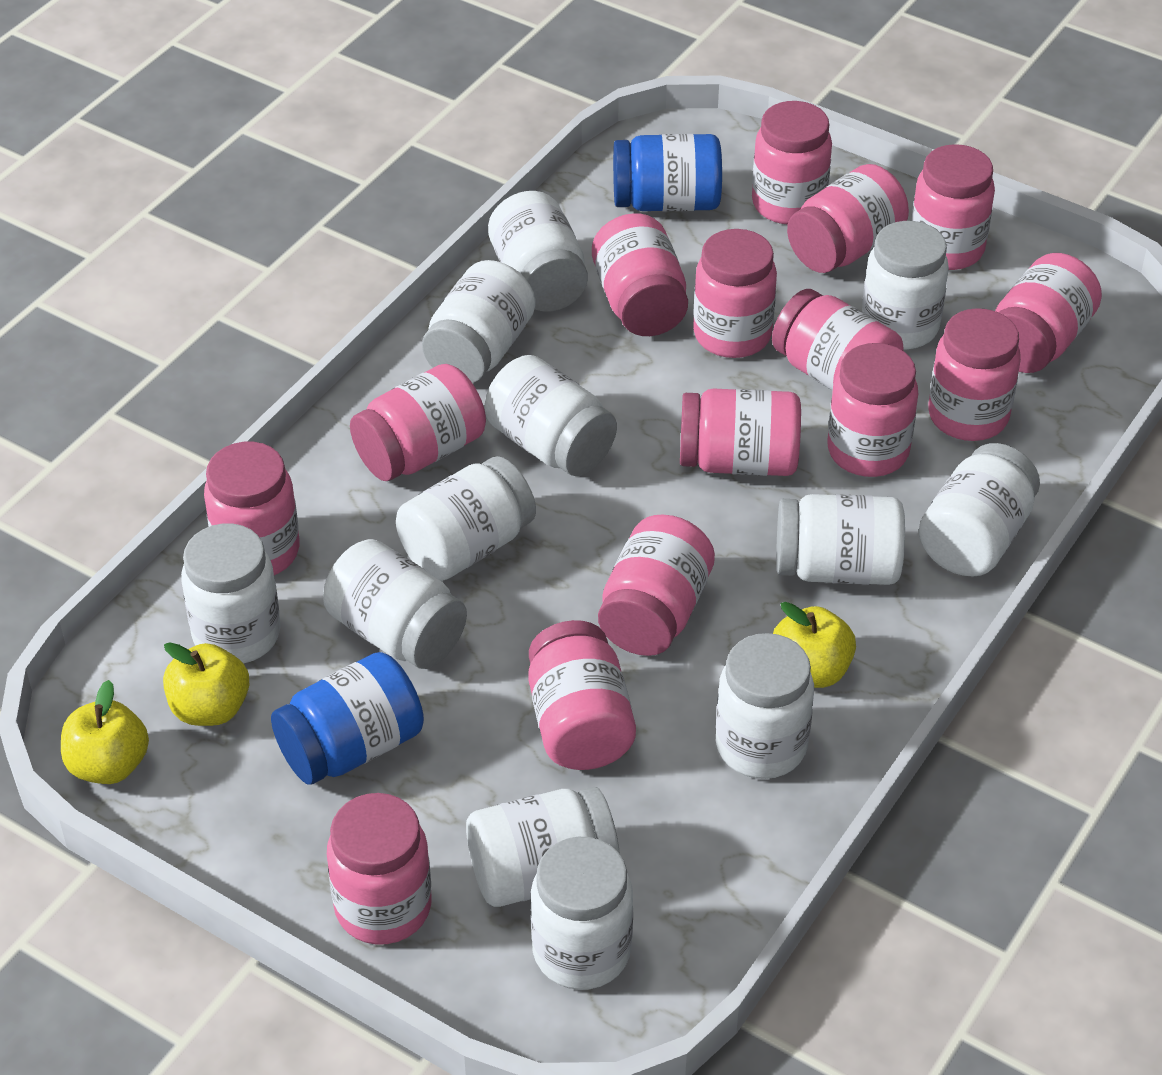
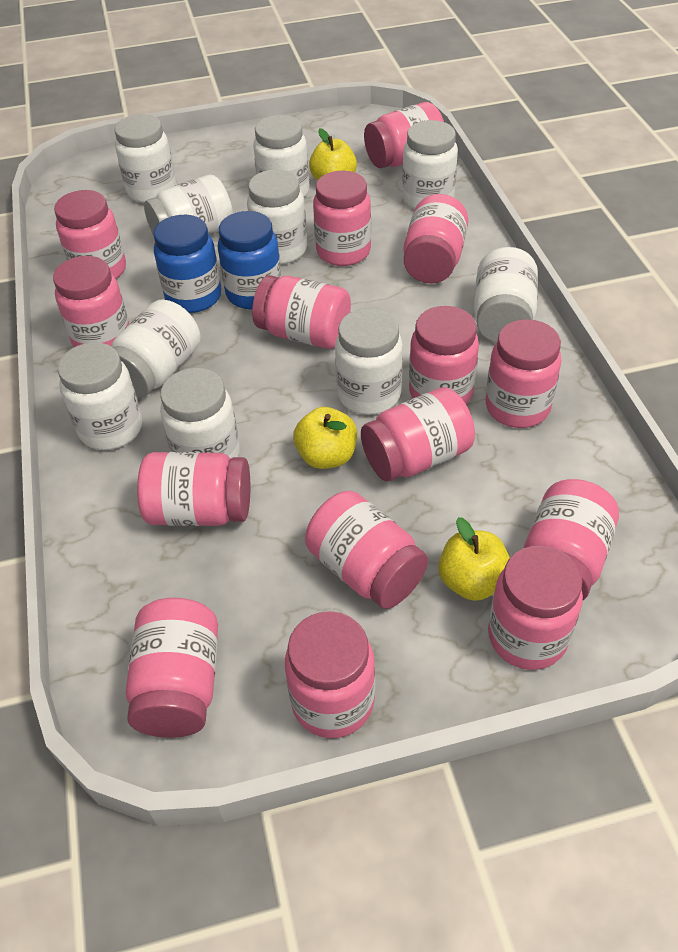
white jar: [181,523,281,664] [323,539,467,669] [396,456,536,581] [422,260,536,383] [466,787,620,907] [485,355,617,476] [488,191,588,312] [531,837,633,990] [716,633,814,779] [776,494,905,585] [862,221,949,350] [919,443,1040,577] = 12 -> [58,342,142,450] [111,299,201,398] [114,114,176,203] [144,175,233,236] [160,368,240,459] [247,169,307,264] [253,115,309,197] [335,308,403,415] [402,120,458,209] [474,247,538,343] = 10

